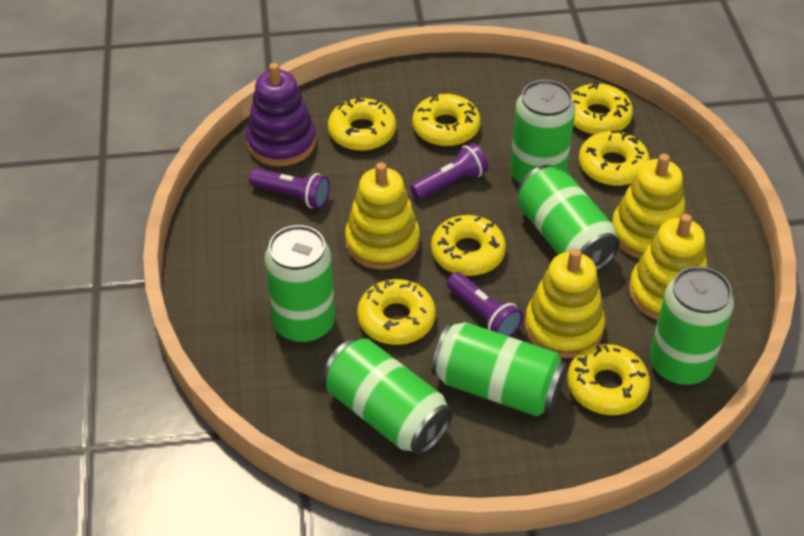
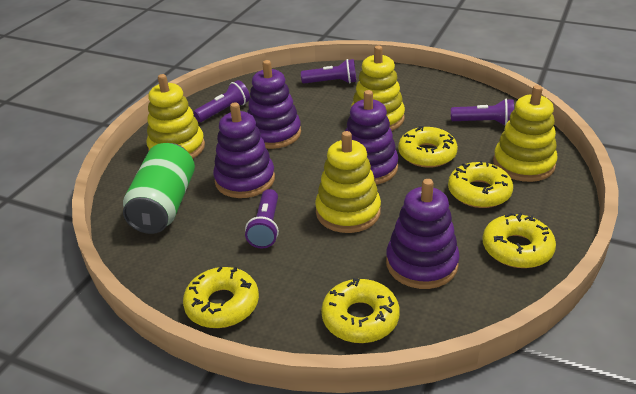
green can: [265,225,335,343] [324,338,453,455] [431,322,567,416] [510,80,576,184] [517,165,620,271] [650,266,734,385] = 6 -> [123,143,195,234] = 1
purple flashlight: [249,168,330,209] [410,143,488,200] [447,272,523,337] = 3 -> [193,80,250,122] [245,189,279,248] [301,59,356,84] [451,99,514,126] = 4
purple stacking toy: [246,63,316,166] = 1 -> [213,102,275,198] [247,60,301,149] [345,90,398,185] [386,179,460,289] = 4
yellow donut: [328,96,396,151] [357,279,436,345] [412,94,480,146] [431,215,506,276] [567,344,650,415] [571,82,633,135] [579,130,650,186] = 7 -> [183,267,259,328] [321,278,400,343] [398,126,458,168] [448,161,513,208] [482,213,556,268] = 5

